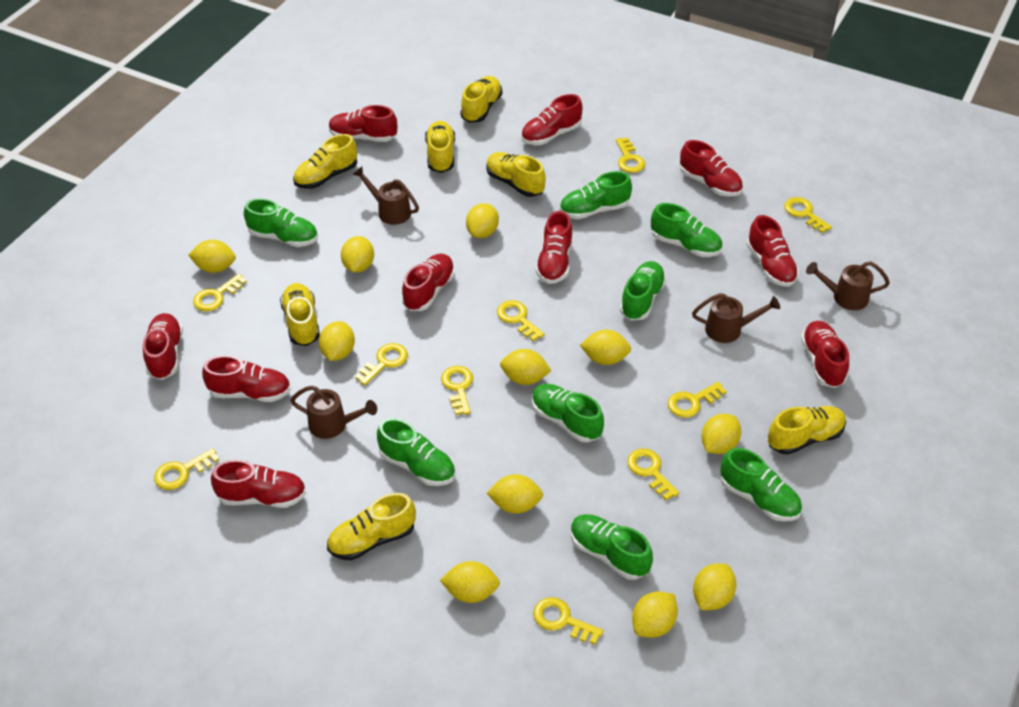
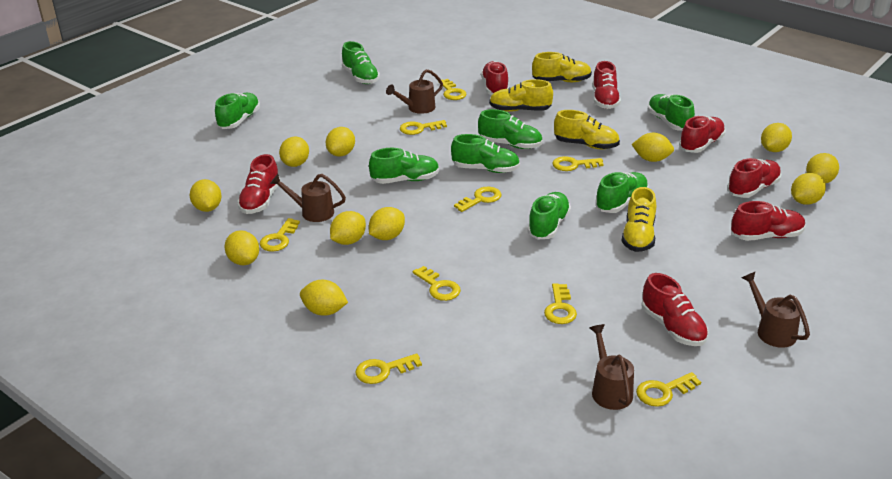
red shoe: [143,313,183,380] [202,355,291,402] [211,460,306,508] [329,105,397,142] [402,254,455,311] [521,94,582,145] [536,211,573,284] [680,140,743,196] [747,215,799,287] [801,321,849,388] = 10 -> [237,154,280,214] [481,61,509,95] [592,61,621,109] [642,273,708,346] [679,116,725,153] [727,158,781,198] [731,201,805,241] = 7
yellow key: [154,448,219,490] [193,274,247,312] [355,343,408,386] [441,366,473,415] [497,300,545,341] [533,597,603,645] [616,138,645,173] [627,448,679,500] [668,382,727,418] [784,197,832,233] = 10 -> [260,218,300,252] [355,354,422,384] [400,120,447,135] [413,266,461,301] [438,79,467,100] [454,187,501,212] [544,283,577,324] [552,156,604,171] [636,372,701,407] = 9
yellow shoe: [280,283,320,346] [293,134,357,189] [327,493,416,561] [425,121,455,173] [460,76,502,123] [486,152,546,197] [768,406,846,455] = 7 -> [489,79,553,112] [532,52,592,82] [554,110,620,149] [622,187,656,252] = 4

